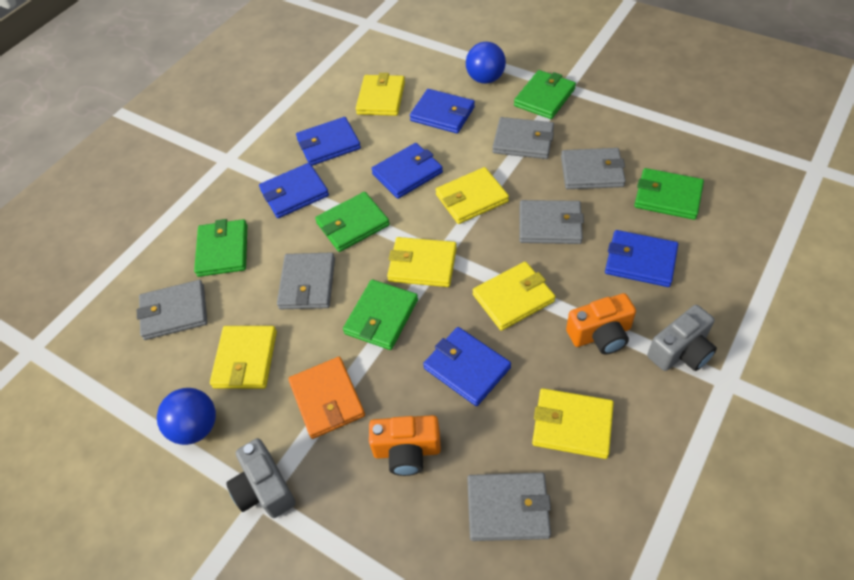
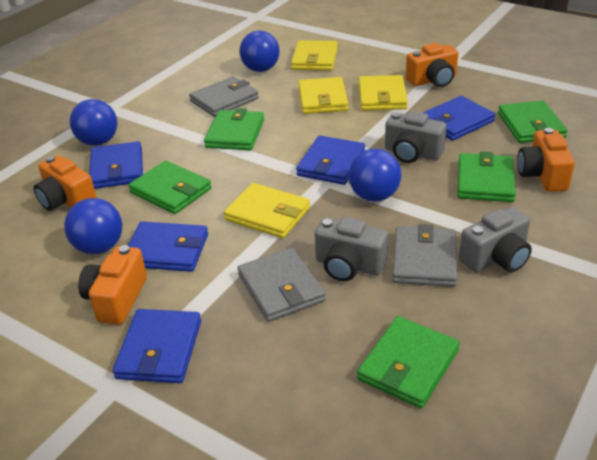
blue ball: [157,388,216,445] [466,42,506,84] = 2 -> [64,198,122,254] [70,99,117,146] [240,31,280,72] [348,149,401,202] = 4
blue wallet: [259,163,329,218] [296,117,361,166] [371,143,443,199] [410,89,475,133] [423,327,511,406] [605,230,678,287] = 6 -> [89,141,143,189] [113,309,201,383] [128,222,208,272] [296,135,365,185] [423,96,495,141] = 5
grey camera: [226,438,296,518] [647,305,717,371] = 2 -> [315,217,388,281] [385,111,447,163] [459,207,532,273] = 3
grey wallet: [137,280,207,340] [277,252,335,309] [467,473,551,541] [493,117,554,159] [519,200,584,244] [561,148,626,189] = 6 -> [189,76,259,117] [238,248,326,322] [392,224,457,287] = 3
orange camera: [369,415,441,476] [566,293,636,355] = 2 -> [34,155,97,211] [78,245,147,325] [406,43,458,87] [517,128,575,192] = 4
orange wallet: [288,357,365,439] = 1 -> none = 0
yellow wallet: [210,326,277,389] [356,73,405,116] [387,237,457,287] [435,167,509,224] [473,261,556,331] [532,388,614,459] = 6 -> [224,183,310,238] [291,40,338,71] [299,77,348,114] [359,75,408,111] = 4

